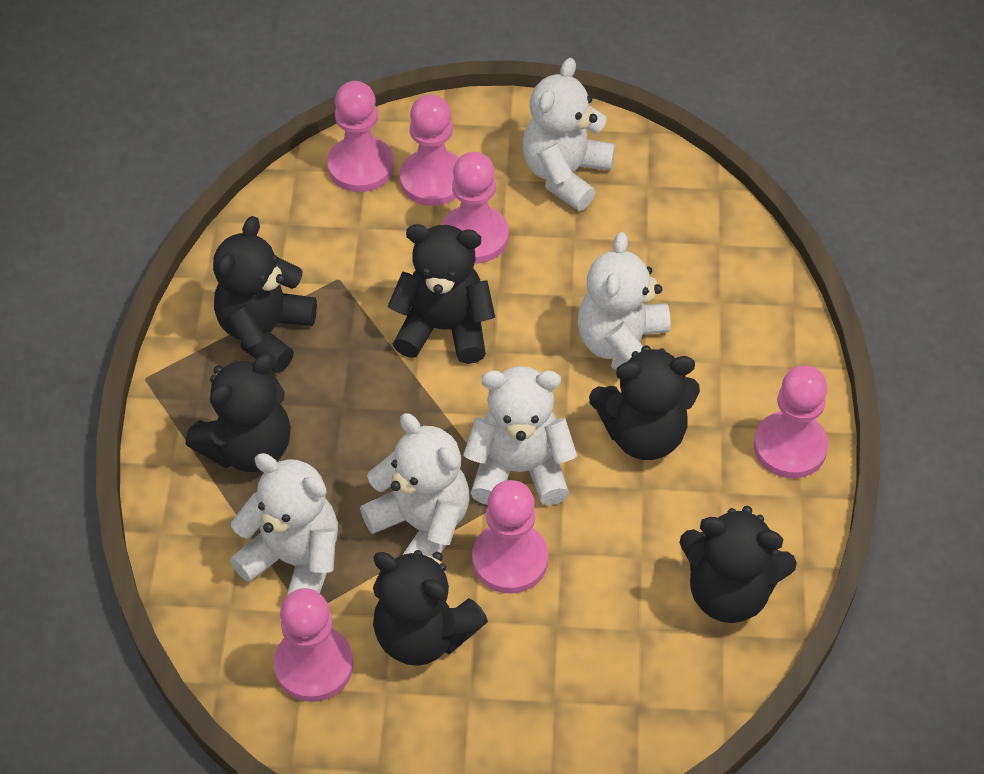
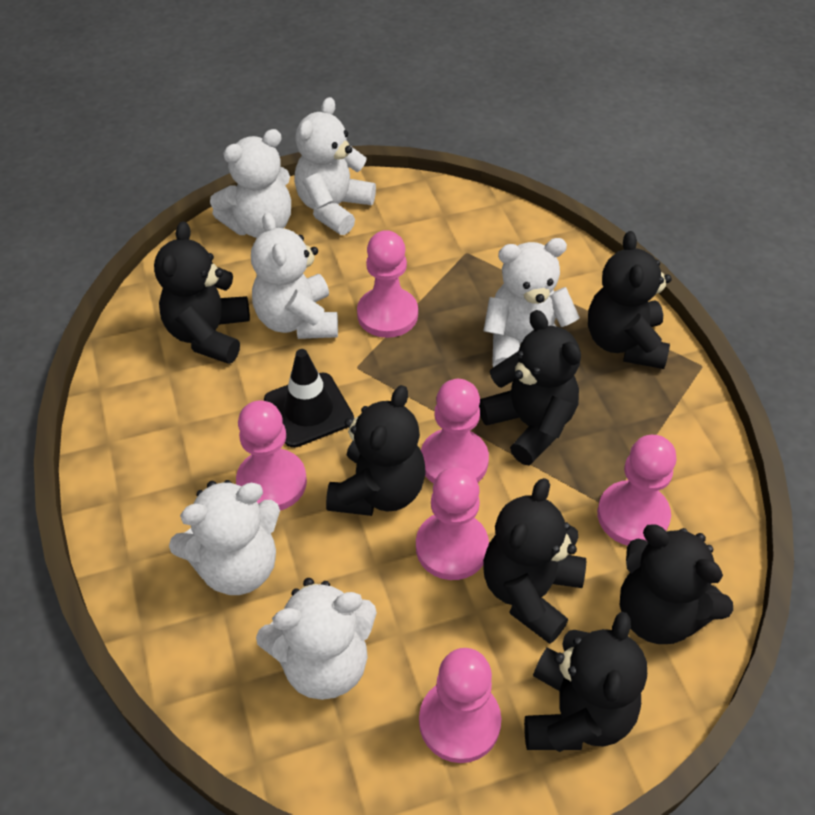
black teddy bear: [185,353,291,472] [213,216,317,373] [373,550,488,666] [387,224,495,364] [589,345,700,460] [679,506,797,623] = 6 -> [154,221,250,364] [326,385,426,516] [479,310,581,465] [483,478,586,644] [524,612,647,752] [588,231,672,369] [620,525,733,644] = 7
black traffic cone: none = 0 -> [264,349,354,448] = 1
white teddy bear: [230,453,338,597] [360,413,469,556] [463,366,577,505] [523,58,615,211] [578,232,670,370] = 5 -> [169,480,280,595] [210,129,291,238] [251,212,338,339] [256,578,377,700] [294,97,376,235] [483,238,580,367] = 6

